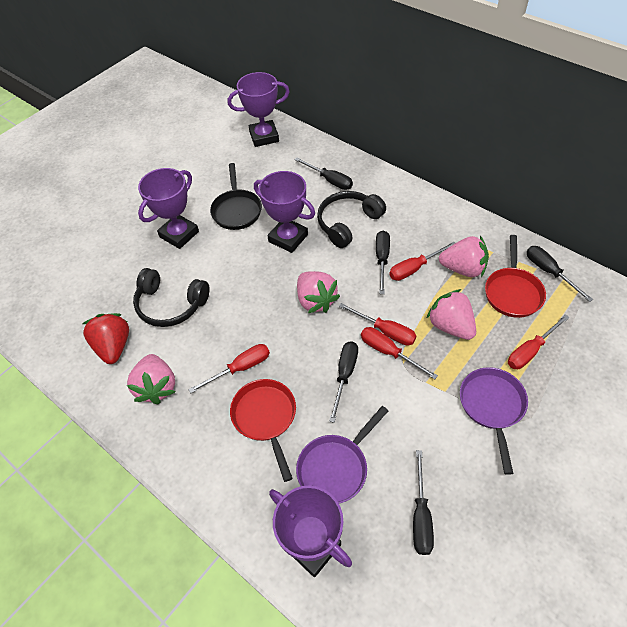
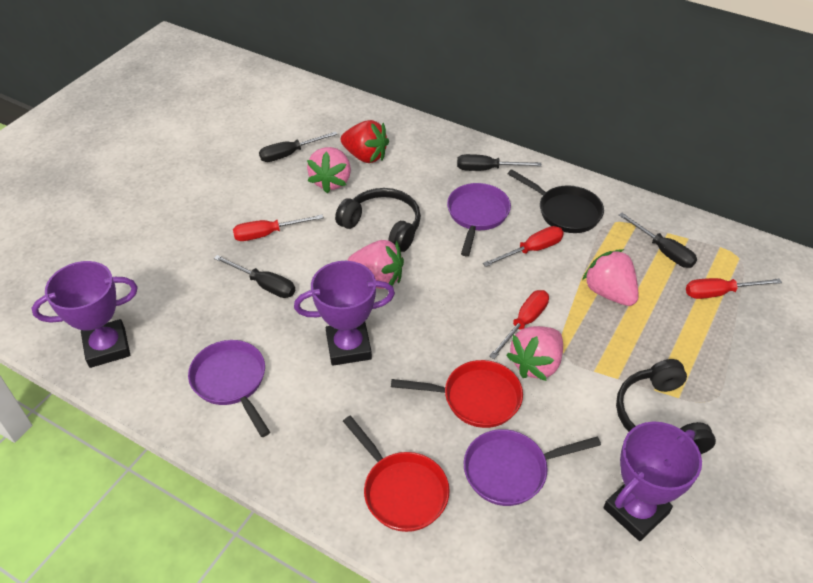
black screwdriver: [295,158,353,190] [329,341,358,423] [376,231,390,294] [413,450,434,555] [527,246,593,302] = 5 -> [214,255,295,298] [259,131,338,162] [457,154,542,171] [619,213,697,268] = 4
purple pan: [296,406,388,503] [460,367,528,475] = 2 -> [188,340,270,437] [447,183,511,256] [464,429,601,506] = 3
purple trophy: [138,168,199,249] [228,72,290,147] [254,171,315,253] [269,485,352,577] = 4 -> [32,261,138,368] [294,261,395,366] [603,421,702,541] = 3
red screwdriver: [188,344,270,393] [339,303,416,346] [361,327,438,379] [389,242,455,281] [508,314,570,369] = 5 -> [233,214,324,241] [483,226,564,267] [489,290,549,359] [686,278,782,299] = 4

